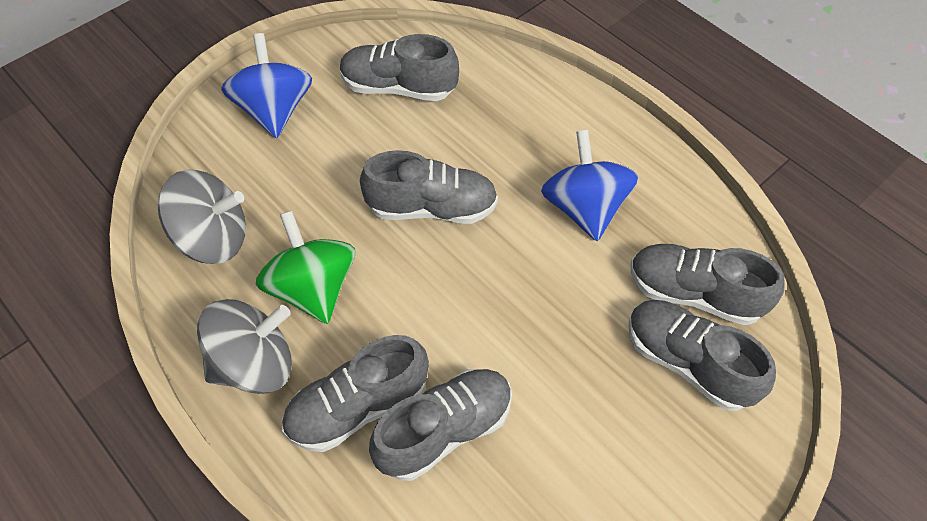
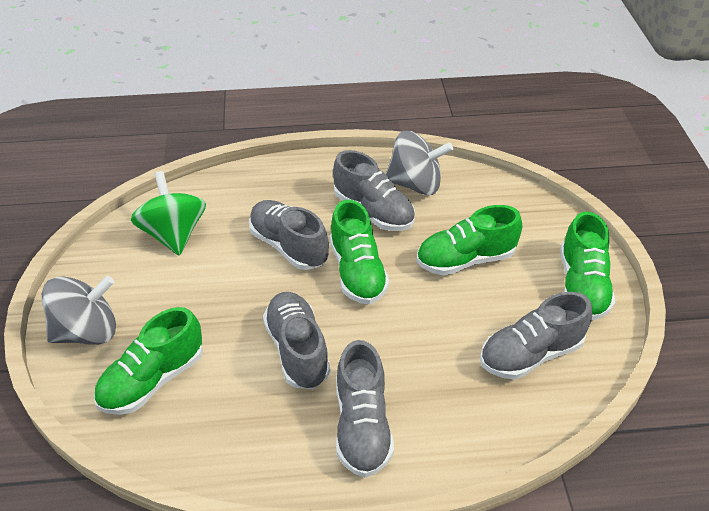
blue spinning top: [221,33,312,138] [541,130,638,241] = 2 -> none = 0
green shoe: none = 0 -> [94,307,203,415] [330,200,389,305] [417,205,522,276] [560,212,615,320] = 4
grey shoe: [282,335,429,452] [340,34,459,101] [360,150,498,224] [369,369,512,481] [629,300,776,411] [630,244,784,325] = 6 -> [249,200,329,270] [263,292,330,389] [333,150,415,231] [336,340,394,477] [480,292,592,380] = 5

